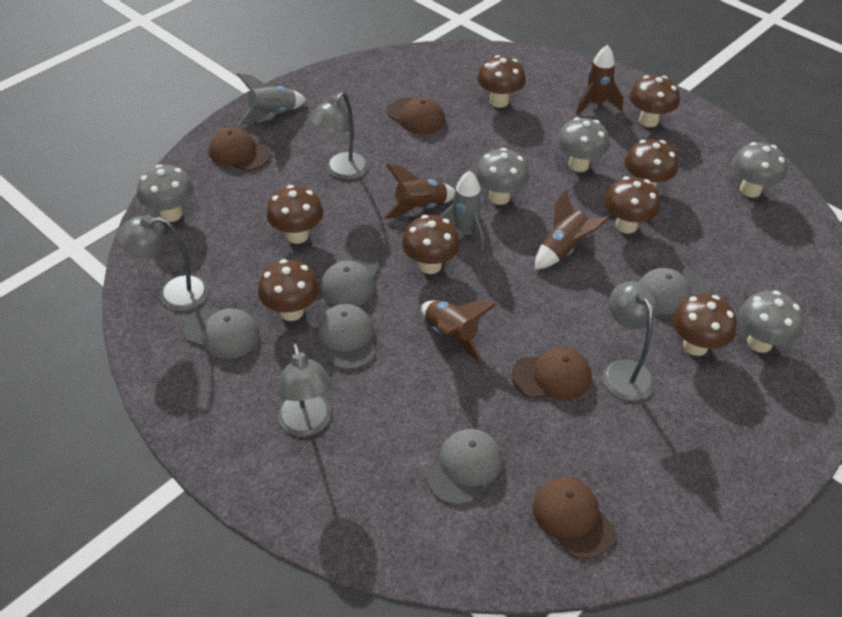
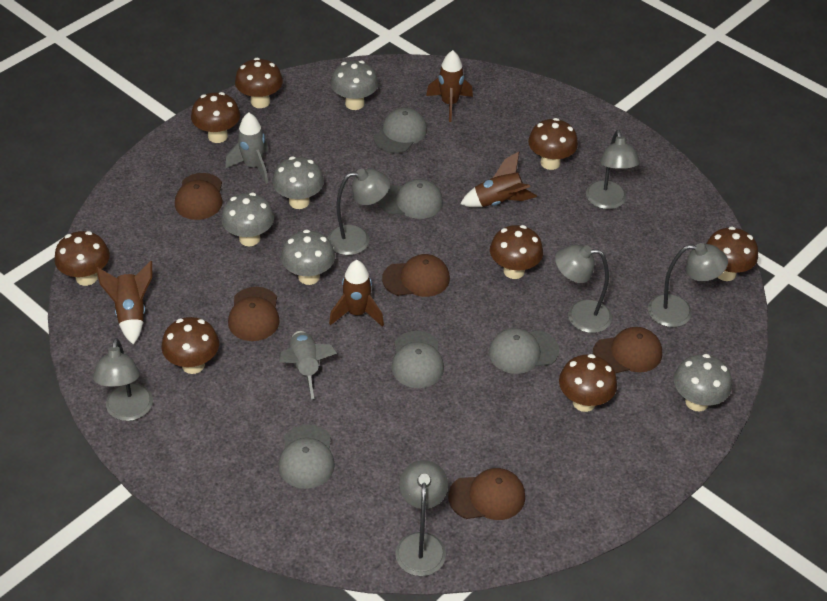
brown cap: [209,127,271,171] [387,97,445,134] [511,348,592,400] [533,477,615,559] = 4 -> [175,173,222,220] [228,287,280,341] [382,254,450,297] [448,468,525,520] [593,327,662,373] = 5
grey lamp: [117,215,208,311] [278,343,332,437] [309,92,369,180] [603,281,658,401] = 4 -> [93,338,153,421] [328,169,390,255] [395,460,448,576] [555,245,612,333] [586,130,640,209] [648,243,728,327] = 6

